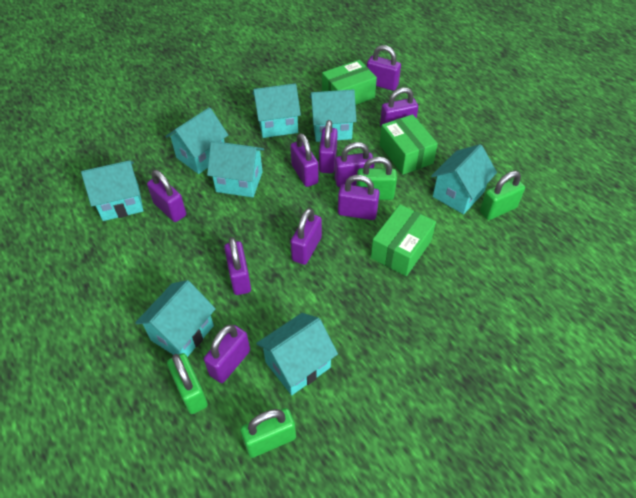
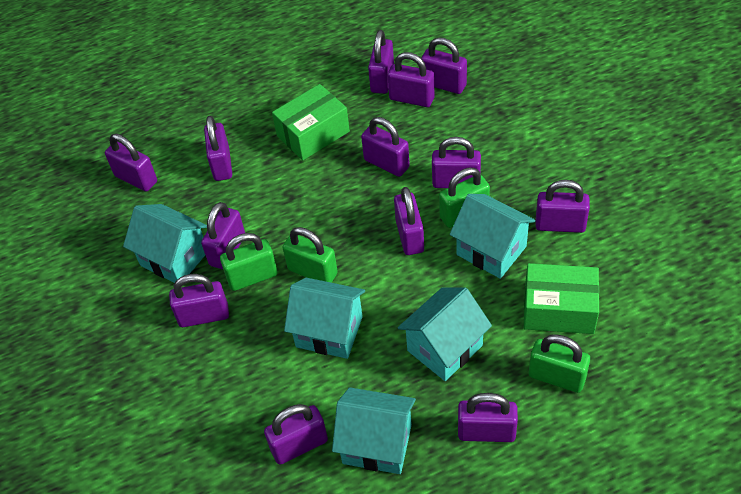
green box: [322,60,377,105] [371,204,436,276] [380,114,438,175] = 3 -> [272,84,350,160] [524,263,599,334] = 2
purple padlock: [147,170,186,222] [204,325,250,383] [224,237,251,295] [290,133,319,187] [290,208,322,265] [319,120,338,173] [335,142,374,187] [338,175,380,220] [367,45,401,91] [380,88,418,126] = 10 -> [105,134,157,191] [169,274,229,327] [201,202,245,269] [204,116,232,181] [264,404,328,464] [361,117,410,177] [368,30,394,94] [388,52,435,107] [394,187,424,255] [421,38,467,94] [432,137,481,188] [458,393,518,442] [535,180,590,233] = 13
turquoise house: [81,160,143,221] [135,280,216,357] [165,107,228,174] [207,141,264,197] [253,83,301,138] [256,313,338,395] [309,89,357,142] [431,144,497,214] = 8 -> [123,204,207,283] [284,278,365,359] [332,387,416,474] [398,287,492,381] [450,194,536,279] = 5

